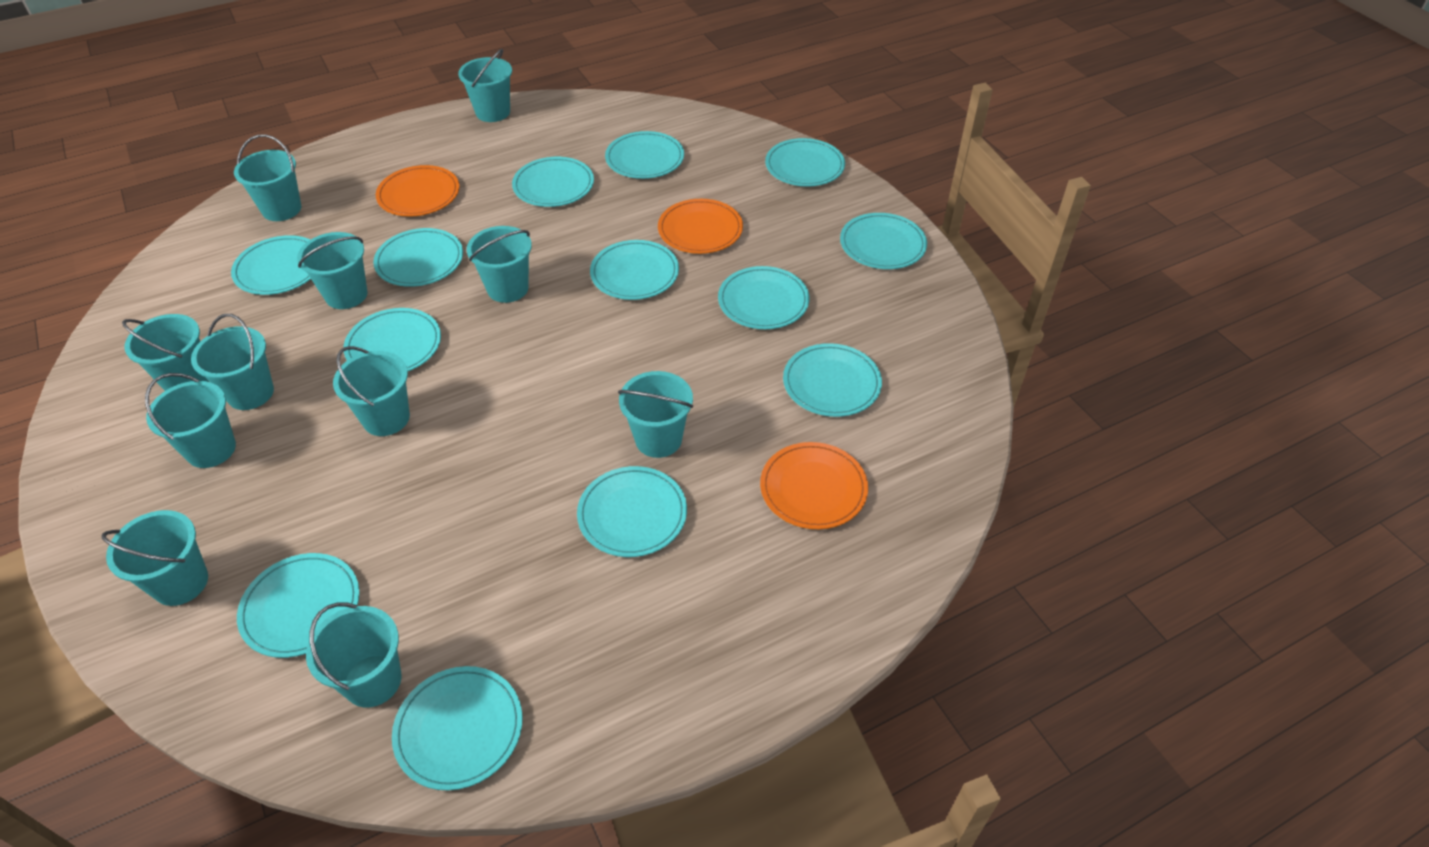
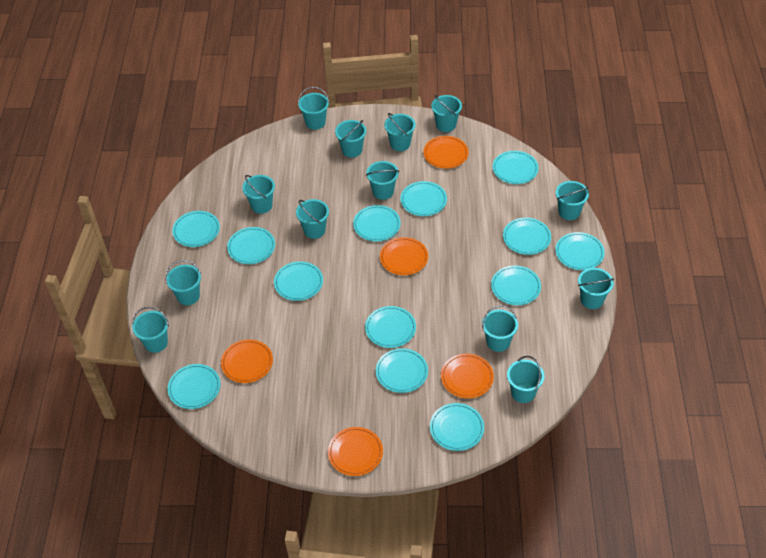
orange plate: [376,165,460,217] [658,199,743,254] [760,442,868,529] = 3 -> [221,339,273,383] [328,427,383,476] [380,237,428,275] [423,136,468,169] [441,354,494,398] = 5
turquoise bucket: [101,510,208,606] [122,314,208,391] [145,373,236,468] [191,314,274,410] [234,134,301,221] [297,232,368,309] [306,602,402,708] [333,346,410,436] [458,49,512,122] [467,226,532,303] [618,371,693,458] = 11 -> [132,307,169,353] [165,260,201,305] [242,175,275,214] [296,199,329,239] [298,87,330,130] [335,120,366,158] [366,161,399,200] [384,113,415,151] [431,95,462,132] [482,305,518,352] [507,356,544,403] [556,181,589,220] [578,268,614,309] = 13

